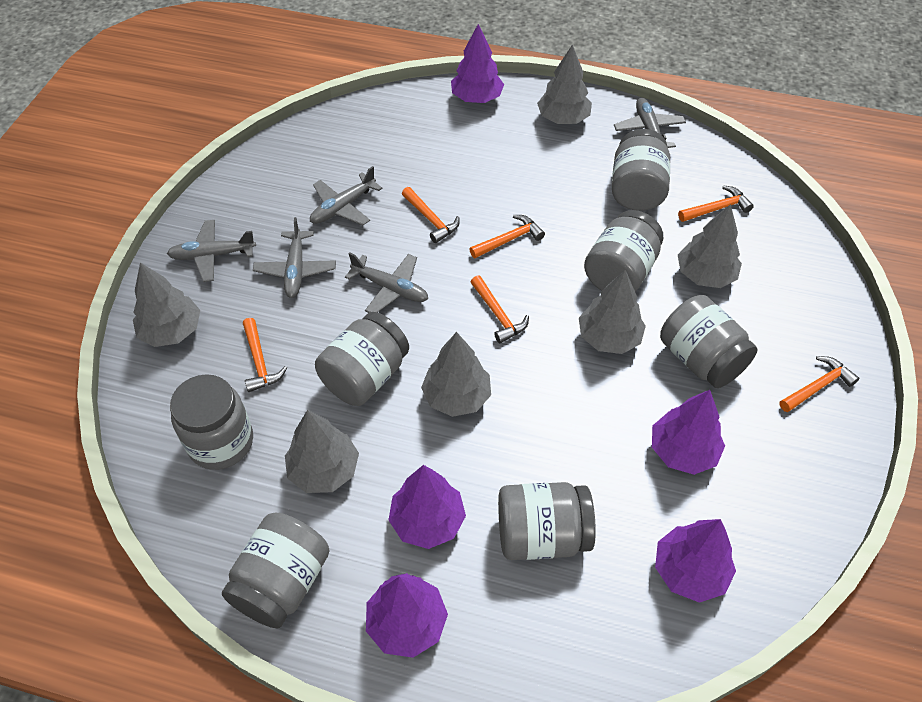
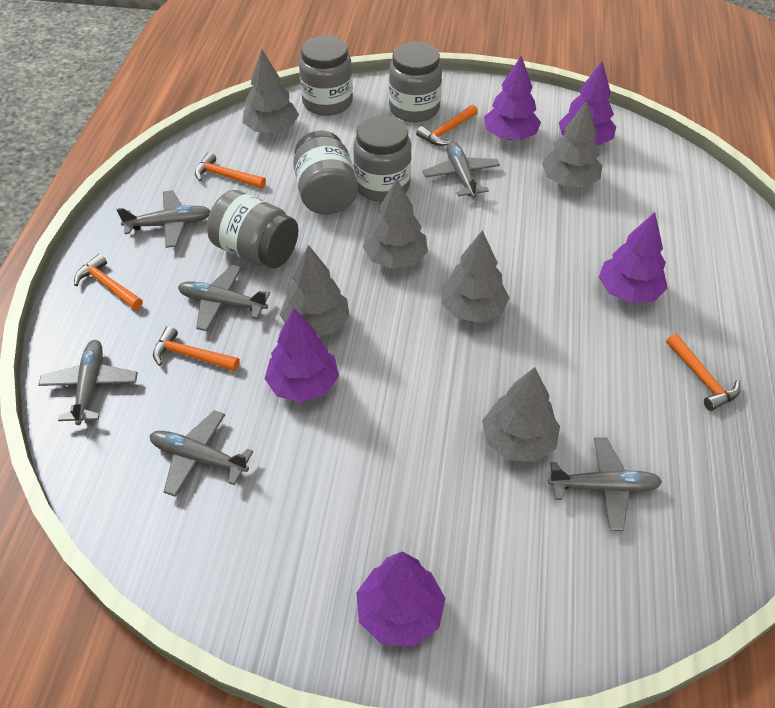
grey jar: [170,374,253,470] [222,512,330,628] [315,312,409,406] [498,482,596,560] [584,210,663,291] [612,129,670,211] [660,295,757,388] = 7 -> [207,190,298,268] [293,130,358,214] [299,35,353,116] [353,115,412,202] [389,41,442,122] = 5
grey plane: [167,220,256,282] [253,217,336,298] [310,166,383,226] [345,252,428,313] [614,98,686,148] = 5 -> [38,340,138,425] [117,190,210,248] [150,410,253,497] [178,265,270,331] [423,141,500,198] [548,438,662,531] = 6
orange hammer: [243,318,287,392] [402,187,460,243] [470,215,545,258] [471,275,529,343] [678,185,754,222] [779,356,859,412] = 6 -> [74,254,143,310] [153,326,240,371] [195,152,266,189] [416,105,478,146] [666,334,741,411] = 5

